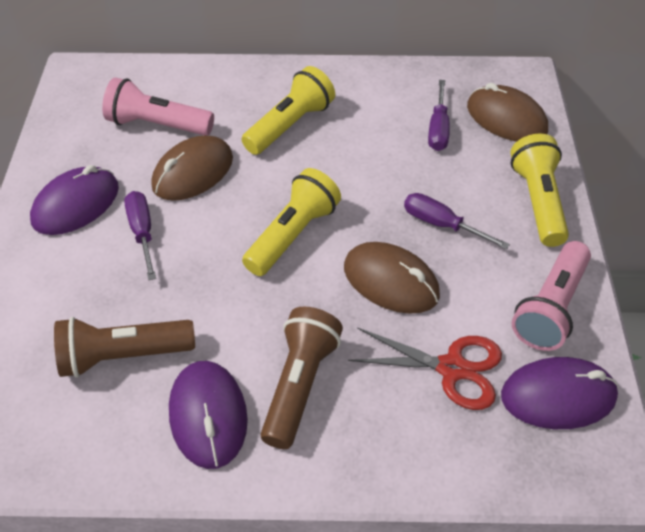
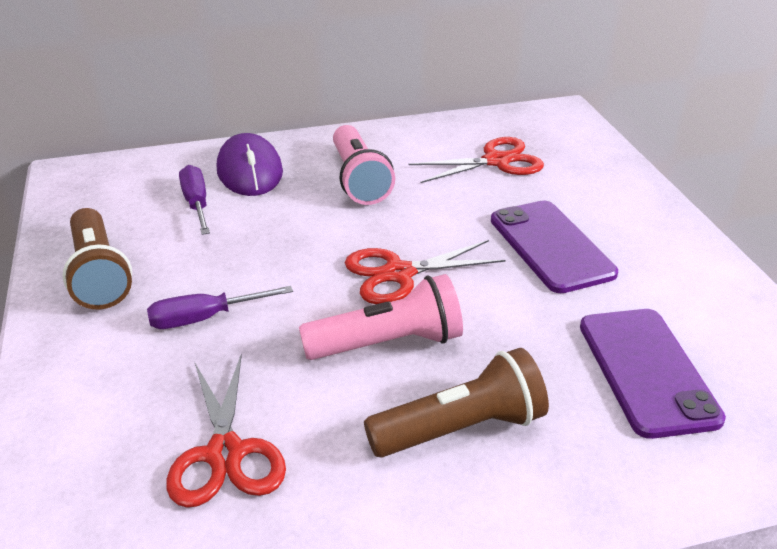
brown mouse: [151,136,233,201] [344,242,440,314] [467,83,548,142] = 3 -> none = 0
purple mouse: [30,165,119,235] [169,361,248,469] [501,357,618,429] = 3 -> [217,133,283,196] = 1
purple phone: none = 0 -> [491,200,618,293] [580,309,726,439] = 2
purple screwdriver: [124,191,156,280] [404,193,510,249] [428,80,450,151] = 3 -> [147,286,293,329] [179,165,210,235] = 2
red scissors: [348,327,502,410] = 1 -> [166,354,286,508] [345,240,506,304] [408,137,544,183] = 3
yellow flashlight: [241,66,335,155] [242,168,341,276] [510,134,569,247] = 3 -> none = 0

